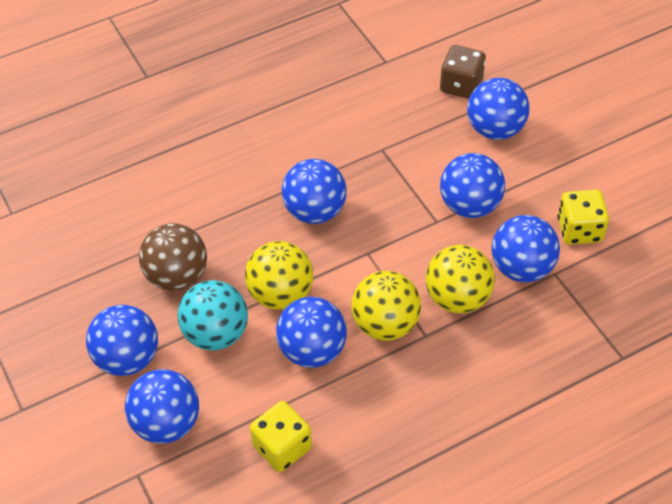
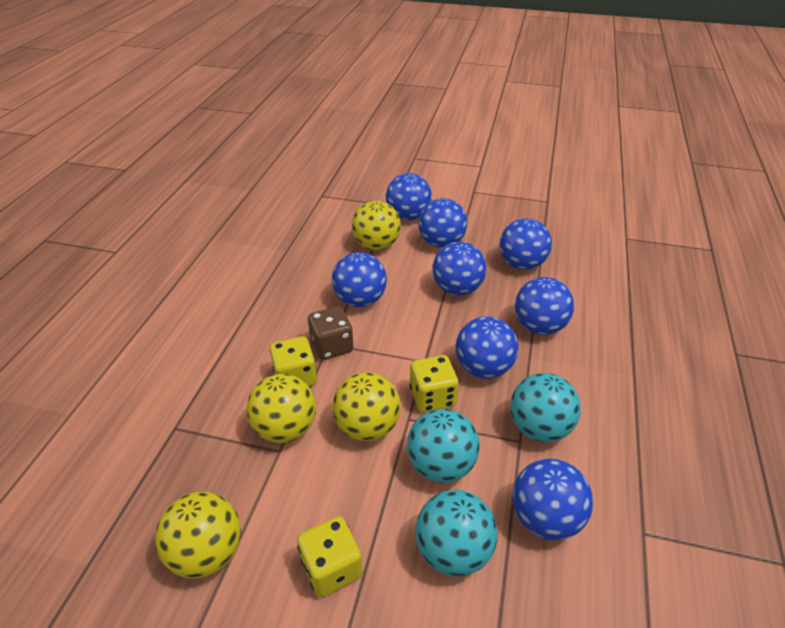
blue ball: [86,305,158,376] [125,369,199,444] [276,297,347,368] [282,159,347,224] [440,153,505,218] [467,78,529,140] [492,215,560,283] = 7 -> [332,252,387,307] [386,173,432,220] [418,198,467,248] [433,242,487,296] [456,316,519,379] [499,218,552,270] [512,459,593,540] [515,277,574,335] = 8
brown ball: [139,223,207,291] = 1 -> none = 0
turquoise ball: [177,280,248,351] = 1 -> [407,409,480,483] [415,490,498,577] [510,373,581,442] = 3
yellow ball: [245,241,313,310] [351,271,421,341] [426,245,495,313] = 3 -> [155,491,241,579] [246,374,316,443] [332,372,401,441] [352,201,401,250] = 4
yellow dice: [250,401,312,472] [558,190,609,245] = 2 -> [269,336,317,387] [297,516,363,597] [410,355,459,412] = 3

